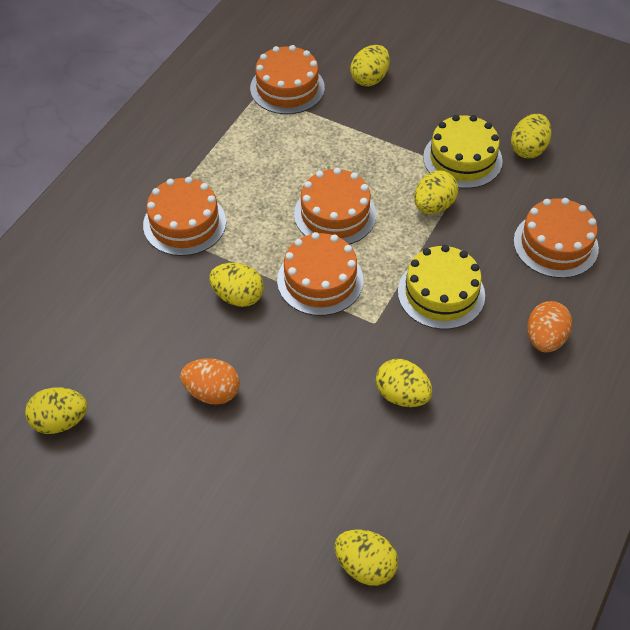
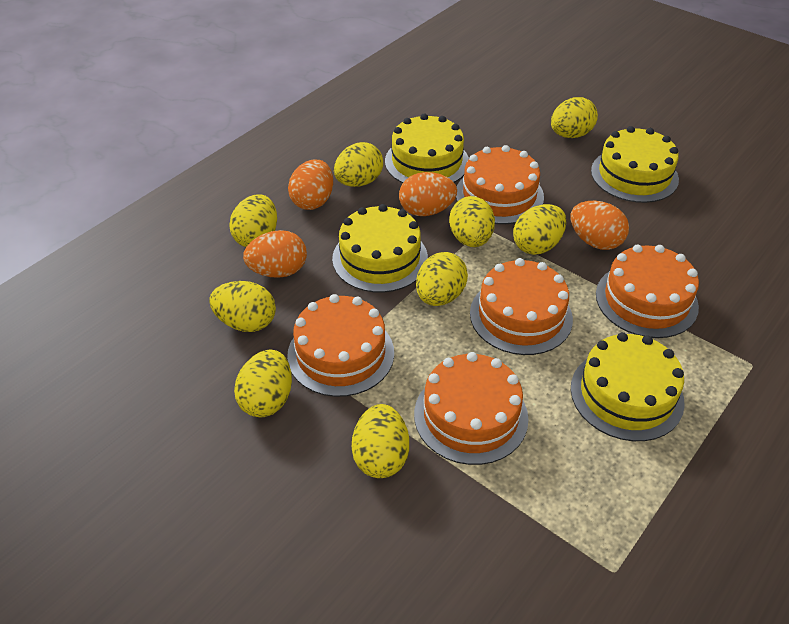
orange egg: [180,358,240,405] [527,301,572,353] = 2 -> [243,230,307,278] [288,159,333,210] [399,172,457,216] [571,201,629,250] = 4
yellow cake: [398,245,485,329] [423,115,503,189] = 2 -> [332,204,428,293] [385,114,469,183] [571,332,685,441] [591,126,679,203] = 4
yellow egg: [25,387,88,434] [209,263,264,307] [334,529,398,586] [350,45,390,87] [376,359,432,407] [414,171,458,214] [511,114,551,158] = 7 -> [209,281,276,332] [229,194,277,247] [234,350,292,417] [334,142,383,187] [352,404,409,478] [416,252,468,306] [449,196,495,247] [513,204,566,255] [551,97,598,138] = 9

